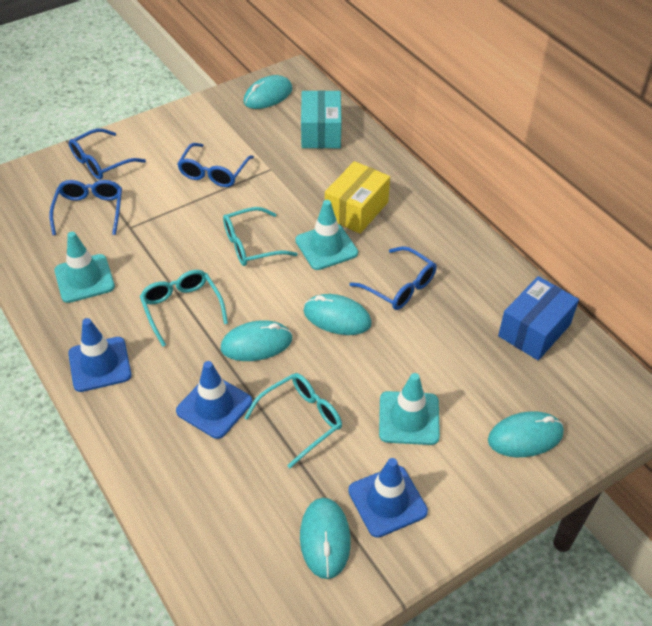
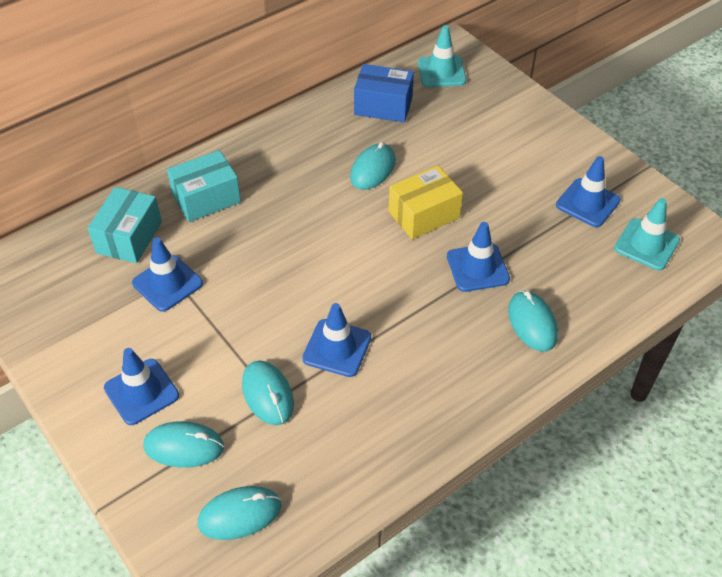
blue glasses: [49,180,122,235] [69,128,146,180] [177,143,254,187] [349,246,437,310] = 4 -> none = 0
blue traffic cone: [68,318,132,392] [176,361,252,439] [348,458,428,538] = 3 -> [104,348,179,425] [132,237,203,312] [302,303,371,377] [447,222,510,292] [556,156,621,227] = 5
turquoise box: [301,90,342,149] = 1 -> [88,187,162,263] [167,150,241,222] = 2
turquoise glasses: [140,270,228,347] [223,207,297,266] [244,373,342,468] = 3 -> none = 0
turquoise traffic cone: [54,232,115,303] [295,200,358,270] [379,373,440,445] = 3 -> [418,25,466,87] [614,198,680,270] = 2

